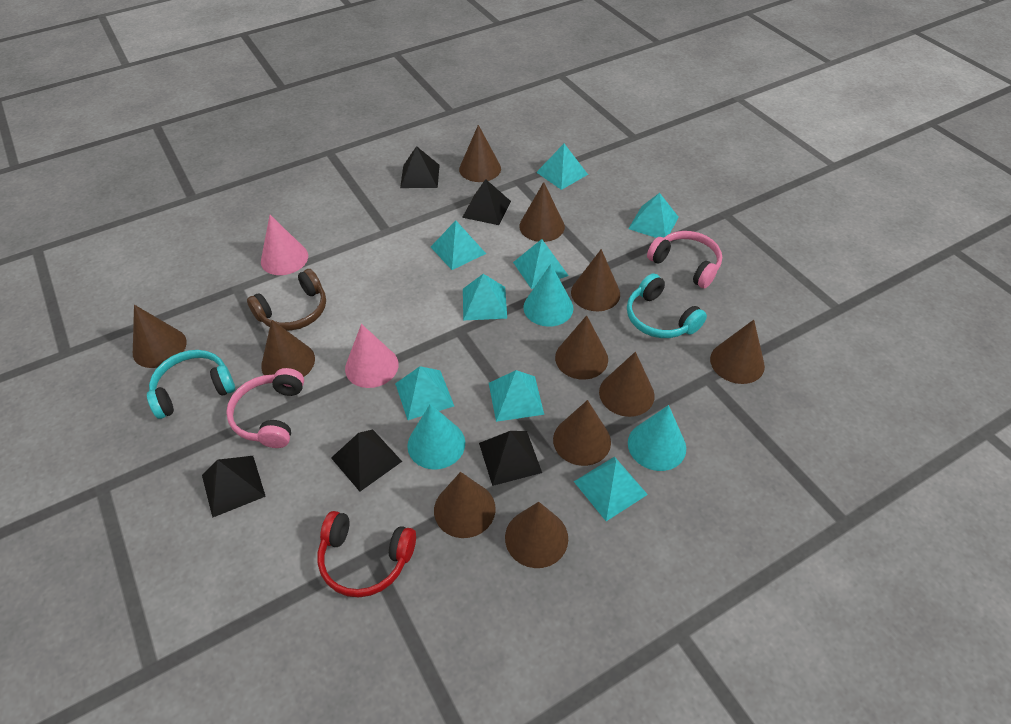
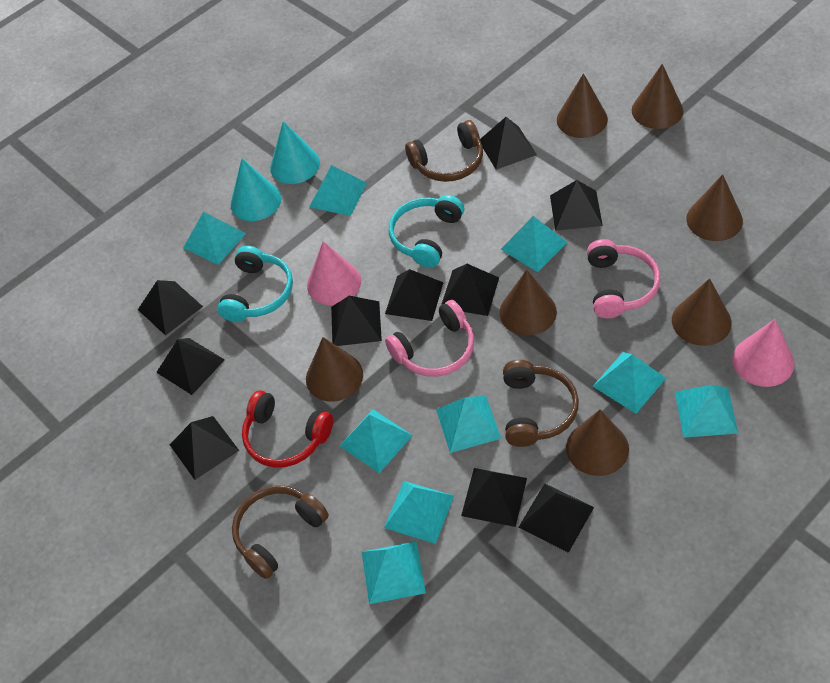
black pyramid: [202,456,266,518] [331,429,402,491] [400,146,440,188] [462,179,511,225] [479,431,542,486] = 5 -> [138,280,203,336] [156,338,225,395] [169,416,239,480] [331,296,382,346] [385,269,444,321] [441,264,499,316] [461,468,527,527] [480,117,537,170] [518,483,594,553] [550,180,603,231] = 10
brown cone: [133,305,187,368] [261,320,315,377] [434,472,496,538] [459,125,501,182] [505,502,568,568] [519,182,565,242] [553,400,611,466] [555,315,608,380] [571,249,620,311] [599,352,655,417] [710,320,765,384] = 11 -> [306,337,363,402] [500,270,557,336] [557,73,608,138] [566,410,629,476] [632,64,683,129] [672,278,732,346] [686,174,743,241] = 7
brown headphones: [247,269,326,331] = 1 -> [232,485,329,579] [405,120,483,182] [503,360,579,447] = 3
turquoise cone: [407,404,465,469] [523,264,574,327] [628,405,686,471] = 3 -> [230,158,281,221] [270,121,320,184] = 2
turquoise pyramid: [395,366,454,420] [431,220,486,270] [463,274,507,320] [489,370,544,422] [513,239,569,289] [536,144,588,190] [574,457,648,521] [628,193,679,238] = 8 -> [183,212,246,265] [309,165,367,216] [340,409,413,473] [362,541,426,604] [384,481,454,544] [436,396,501,453] [501,216,568,272] [593,352,666,414] [675,385,738,438] = 9

